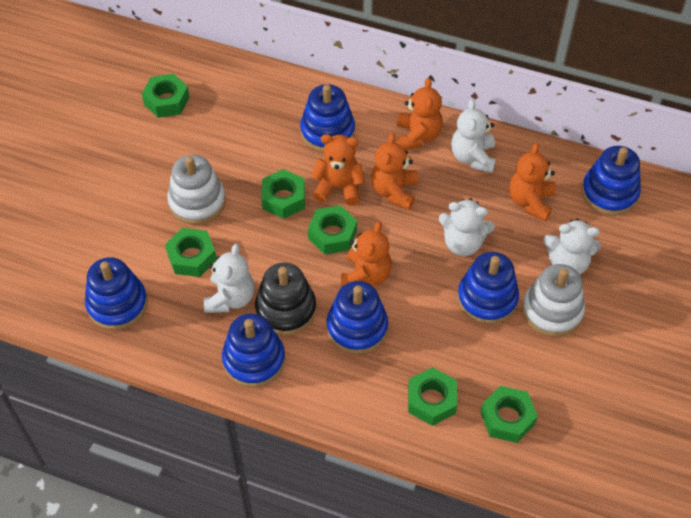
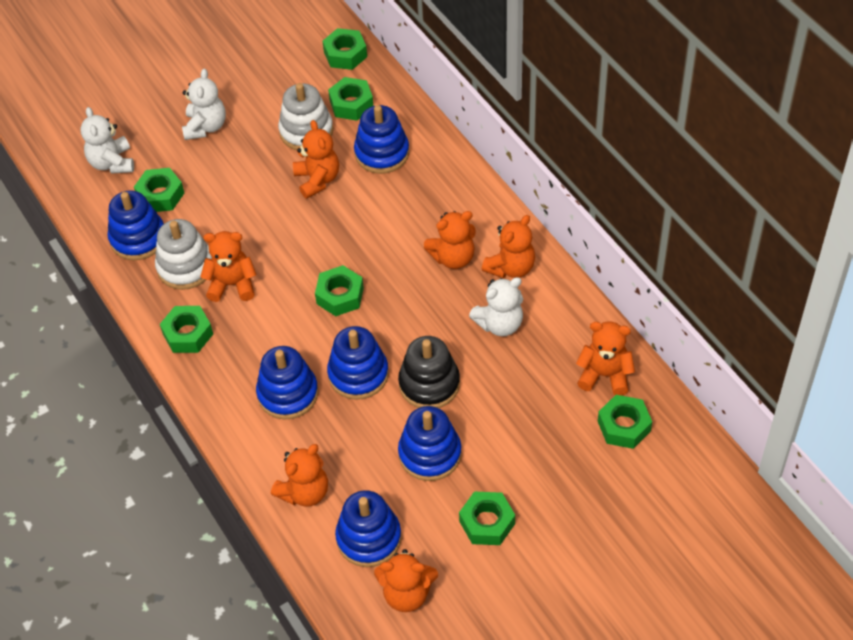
green nut: [142,74,190,118] [165,228,217,277] [261,169,305,219] [308,205,357,255] [408,367,457,426] [481,386,538,443] = 6 -> [134,168,184,212] [160,306,213,353] [315,265,364,316] [322,28,367,70] [328,77,374,121] [459,491,515,545] [598,395,652,449] = 7
orange teddy bear: [311,134,365,206] [341,221,392,288] [371,133,418,210] [397,78,443,150] [509,143,556,221] = 5 -> [200,231,256,302] [271,444,328,507] [293,120,339,199] [374,549,438,612] [424,211,475,269] [482,215,535,278] [576,321,635,396] = 7
white teddy bear: [204,244,255,313] [439,198,495,256] [451,99,496,173] [543,219,601,274] = 4 -> [81,107,134,174] [182,69,226,140] [469,277,523,336] = 3

